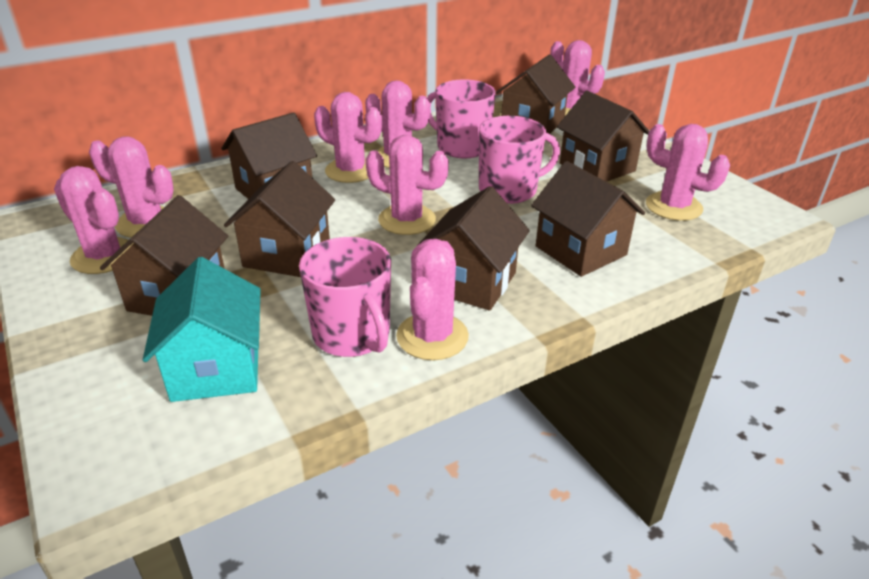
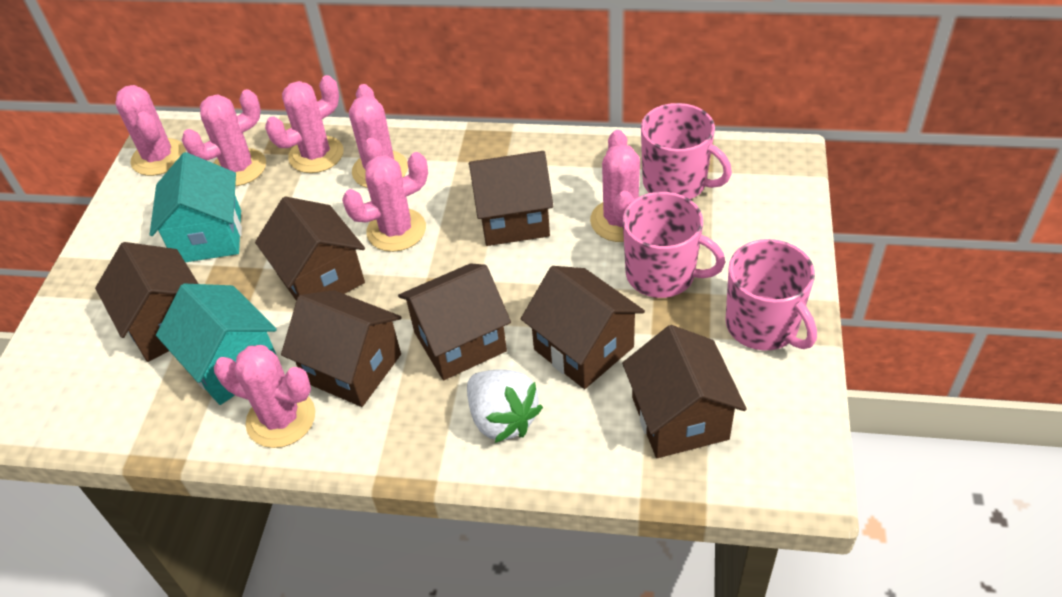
pink cactus: [54,166,134,274] [89,136,173,238] [314,92,382,183] [365,80,430,168] [366,135,449,235] [396,239,469,360] [550,40,605,116] [646,124,730,221] = 8 -> [115,85,186,176] [182,89,266,186] [214,345,315,448] [265,75,344,173] [342,152,428,252] [349,84,408,188] [590,130,640,242] = 7
turquoise house: [143,257,261,402] = 1 -> [150,152,242,262] [156,283,277,405] = 2
white strawberry: none = 0 -> [467,369,543,443] = 1

